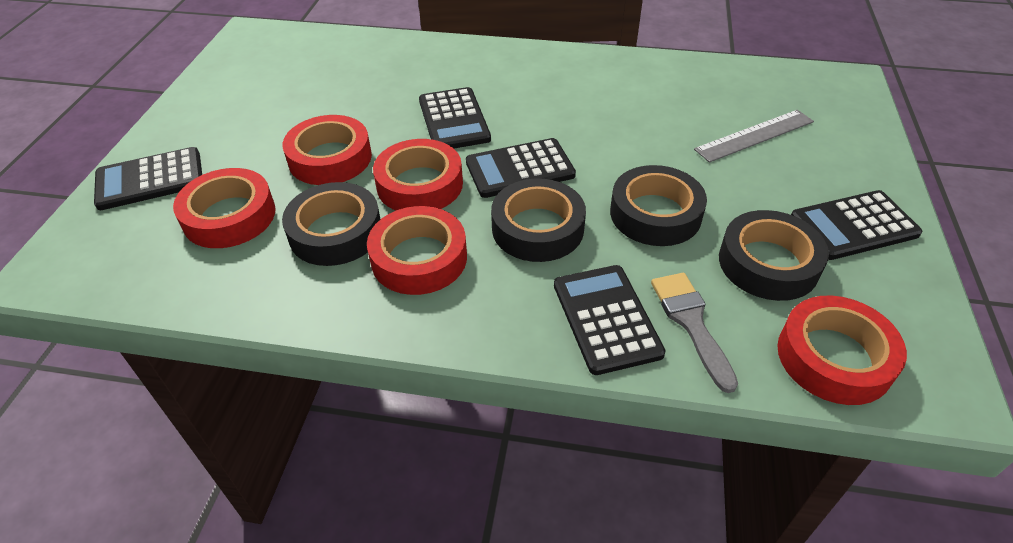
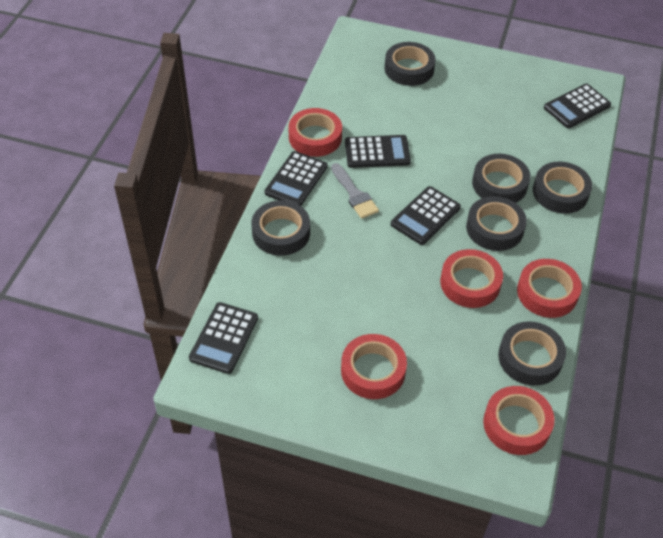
black tape: [282,182,380,266] [491,179,586,262] [610,165,707,246] [719,210,829,301] = 4 -> [252,200,310,256] [385,42,436,86] [466,196,527,251] [472,154,530,203] [498,321,566,386] [533,162,592,214] = 6
grey ruler: [694,110,814,163] = 1 -> none = 0

